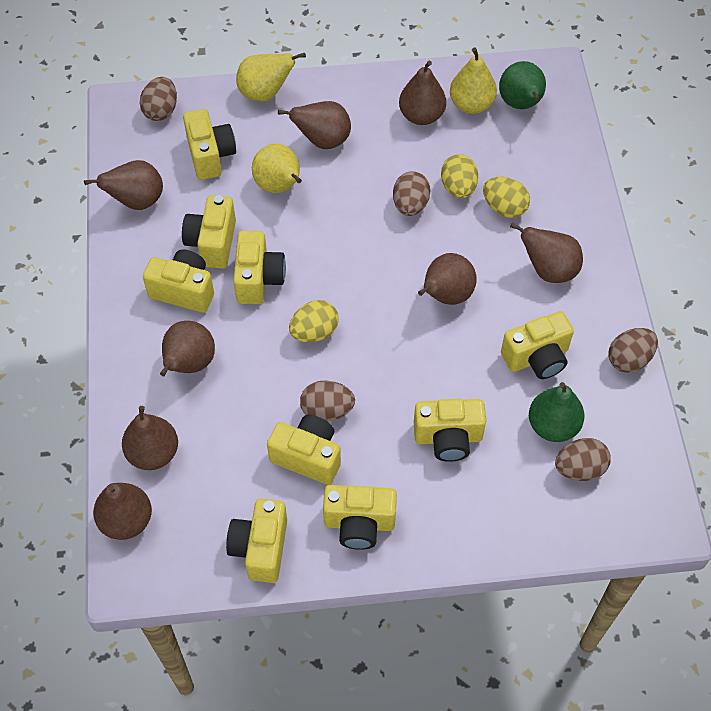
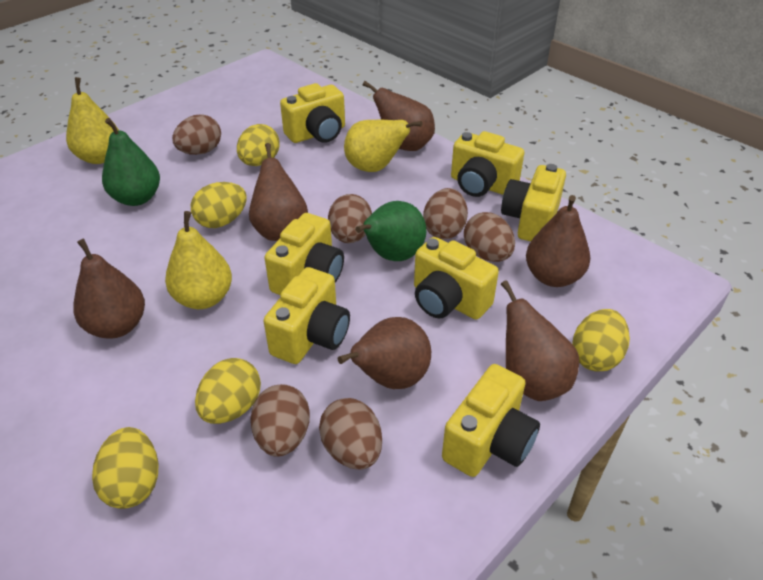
brown egg: [140,77,177,121] [300,381,355,422] [393,171,430,216] [555,438,611,481] [608,328,658,373] = 5 -> [172,114,221,155] [250,384,310,457] [319,398,382,470] [328,194,372,243] [423,188,468,239] [464,212,515,262] = 6
brown pear: [84,160,163,210] [93,483,152,540] [122,406,178,470] [160,321,215,376] [278,101,351,149] [399,61,446,125] [418,253,477,305] [510,222,583,283] = 8 -> [73,239,145,339] [249,143,308,241] [337,317,431,389] [363,81,435,151] [501,280,579,401] [526,195,590,287] = 6
yellow camera: [143,250,214,313] [182,195,236,269] [183,109,236,180] [226,499,287,583] [233,231,286,304] [267,415,341,485] [323,485,397,550] [414,399,486,462] [501,311,574,379] = 9 -> [264,213,344,295] [264,267,350,364] [280,83,345,143] [414,237,499,320] [442,364,540,477] [451,131,524,197] [501,164,566,241] = 7
yellow egg: [289,300,339,342] [441,154,478,198] [483,177,530,218] = 3 -> [92,427,159,509] [191,182,247,228] [195,358,261,424] [237,124,280,166] [572,309,630,372] = 5

